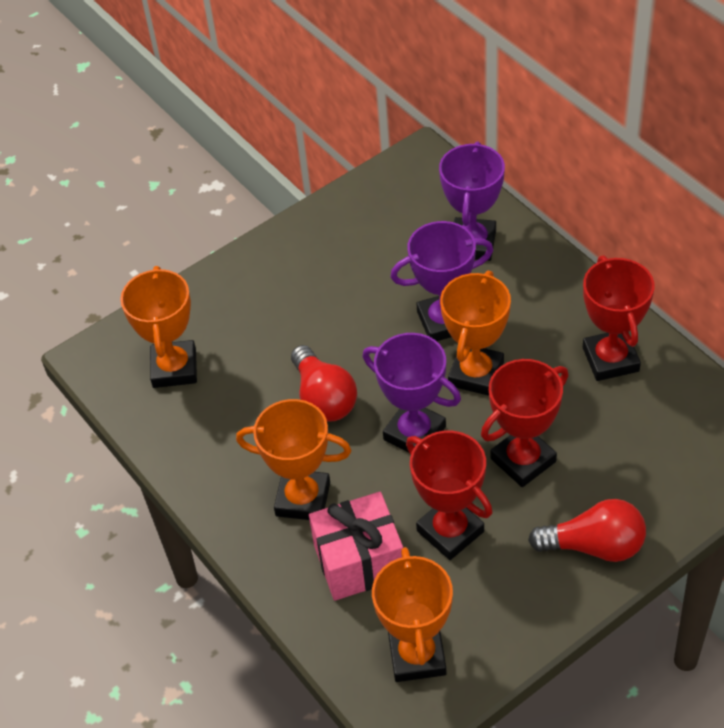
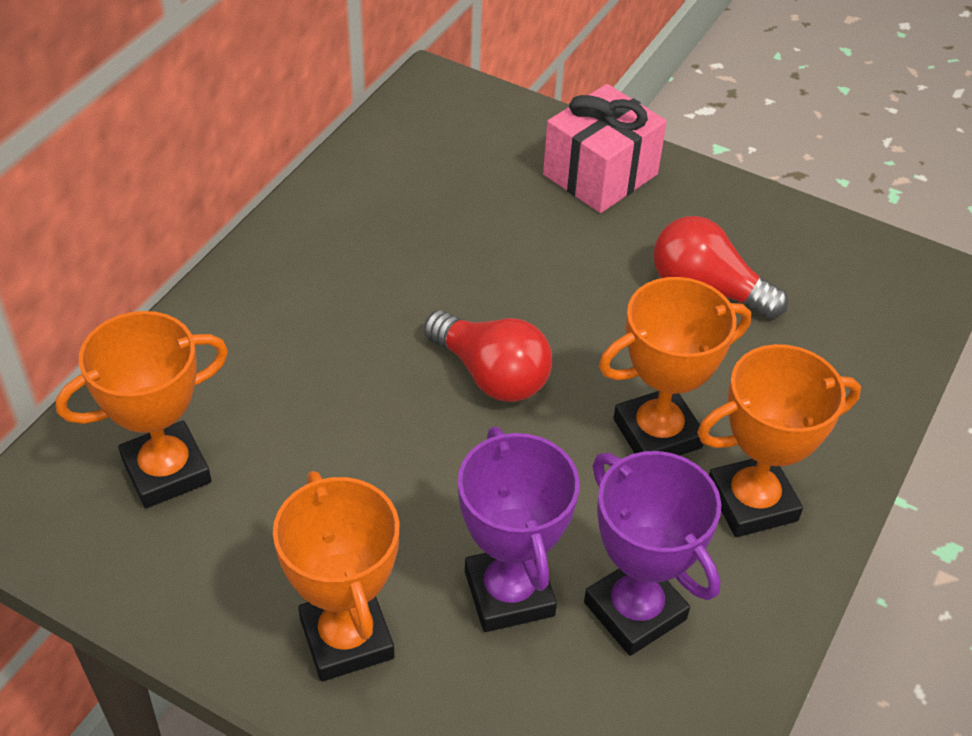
purple trophy: [363,333,461,452] [390,221,493,341] [439,142,505,261] = 3 -> [458,427,580,632] [584,451,721,656] = 2
red trophy: [406,431,492,560] [481,359,568,487] [583,255,655,381] = 3 -> none = 0

